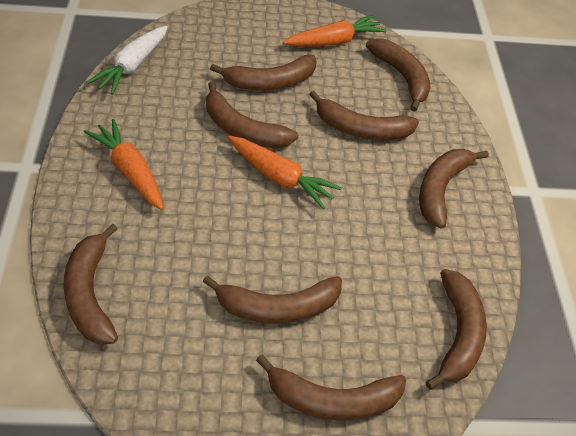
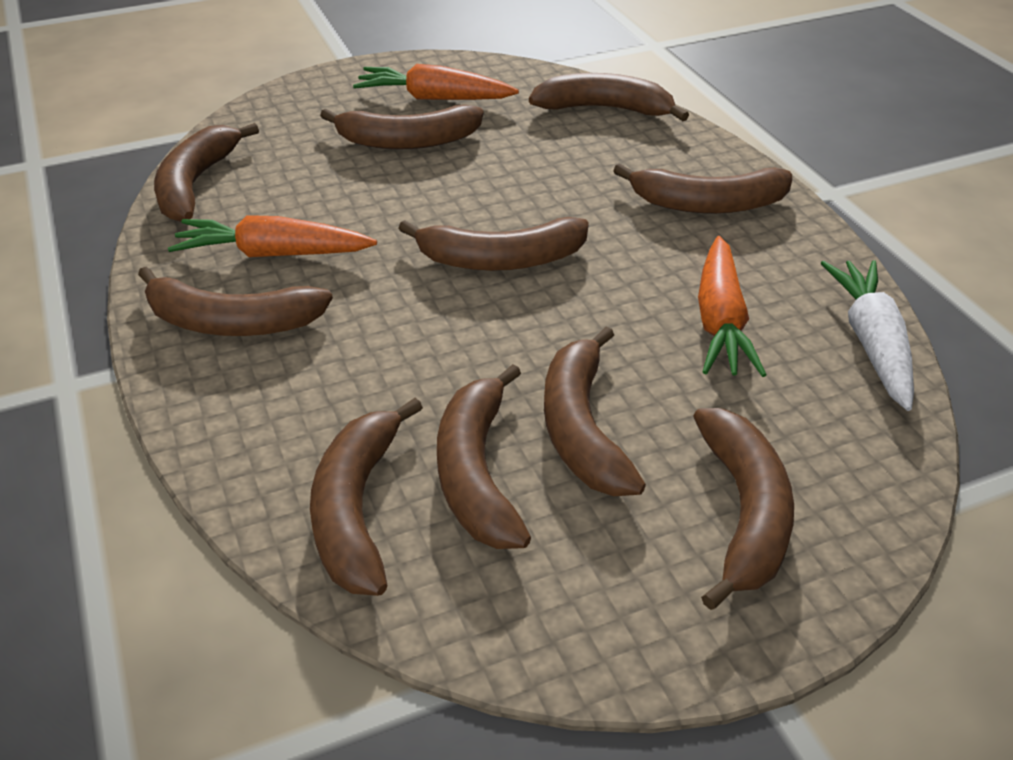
brown banana: [63,223,118,344] [203,276,342,324] [206,81,298,148] [210,55,317,90] [256,354,406,420] [309,91,419,140] [366,38,431,112] [419,149,489,229] [425,269,487,390] = 9 -> [138,267,333,336] [154,123,259,222] [310,398,423,596] [320,105,484,150] [398,217,589,271] [437,364,531,549] [529,73,689,121] [544,326,646,496] [613,163,792,214] [693,408,794,610] = 10

